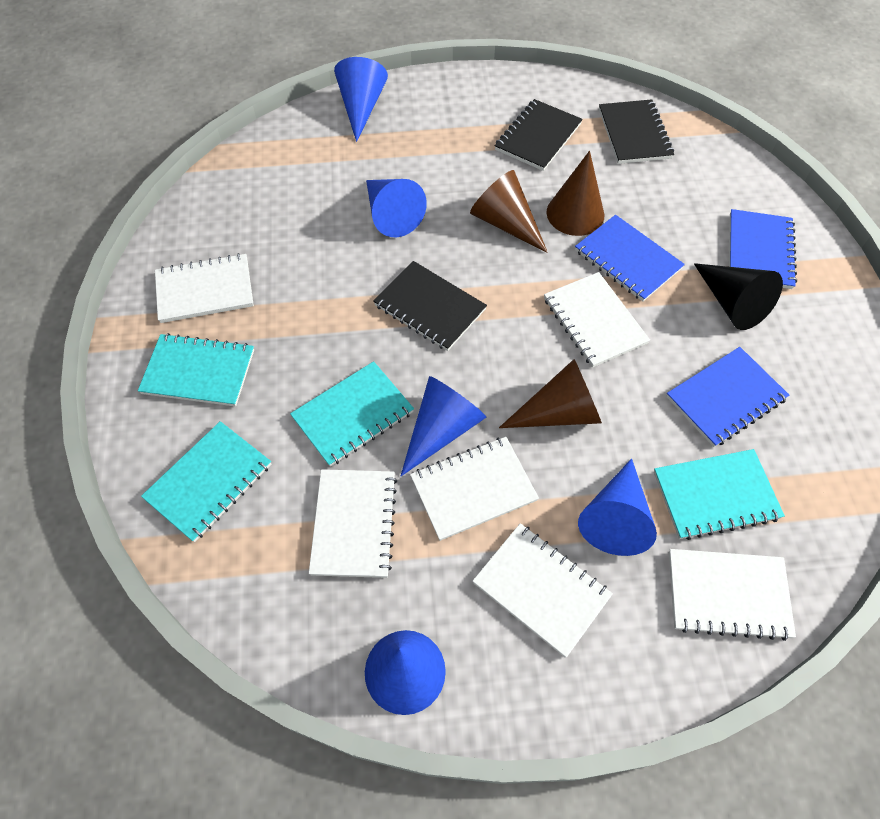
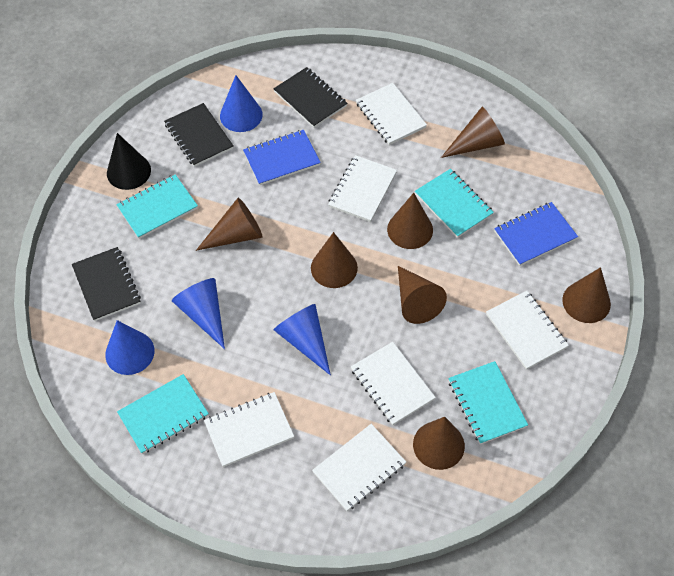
blue cone: [334,57,388,142] [365,630,446,715] [366,179,427,237] [401,376,486,476] [578,459,657,556] = 5 -> [105,320,155,375] [172,278,225,349] [220,75,263,132] [274,304,331,375] = 4
blue notebook: [575,215,685,302] [666,347,789,447] [729,209,797,289] = 3 -> [243,130,321,185] [494,202,578,266] = 2
brown cone: [470,170,548,253] [499,359,602,428] [547,151,604,236] = 3 -> [196,198,263,251] [311,232,358,288] [387,193,433,249] [398,266,447,324] [413,417,465,470] [441,107,505,158] [562,267,611,323] = 7

